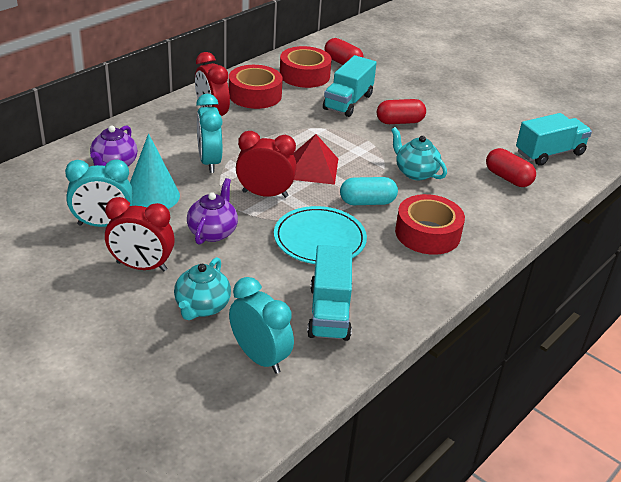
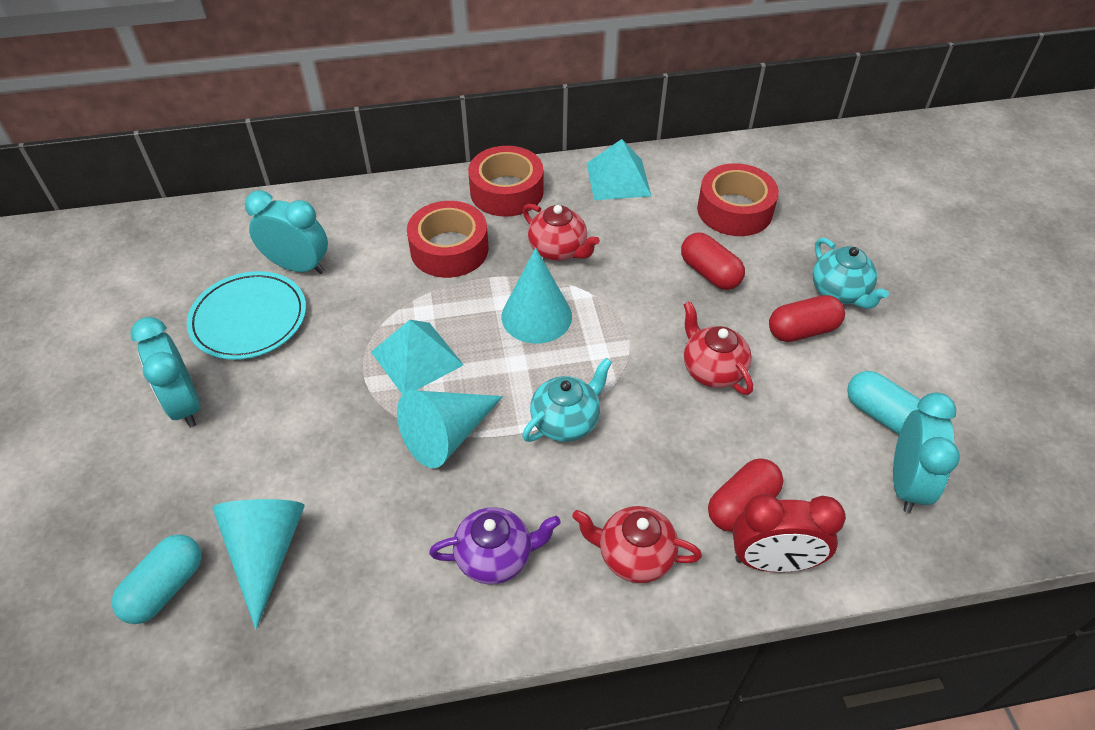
purple teapot: [90,125,137,166] [187,178,238,245] = 2 -> [429,507,561,585] = 1
red clock: [105,197,175,271] [195,52,230,116] [236,131,297,198] = 3 -> [733,494,846,572] = 1
red pyramid: [293,134,338,185] = 1 -> none = 0
red teapot: none = 0 -> [523,204,600,261] [572,506,702,583] [684,301,753,395] = 3
turquoise capsule: [340,177,398,205] = 1 -> [112,535,201,624] [847,371,920,434] = 2
turquoise cone: [130,133,180,209] = 1 -> [212,499,305,630] [397,390,503,468] [502,248,572,344] = 3
turquoise pyramid: none = 0 -> [371,320,464,395] [587,139,651,200] = 2
turquoise truck: [307,245,352,341] [323,55,377,117] [516,113,592,166] = 3 -> none = 0

